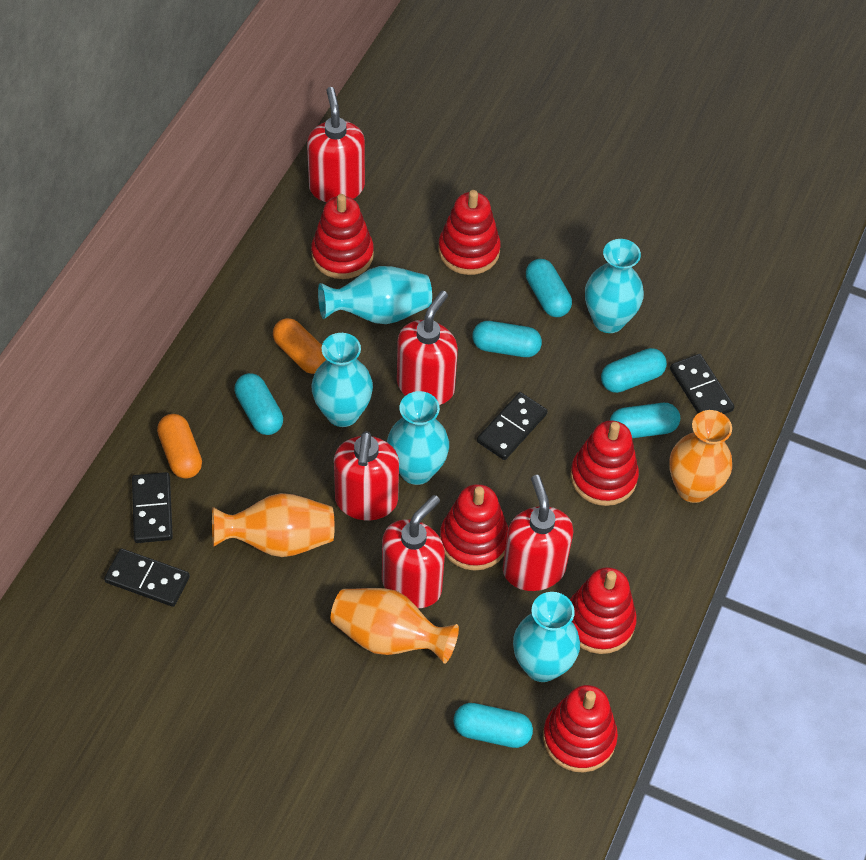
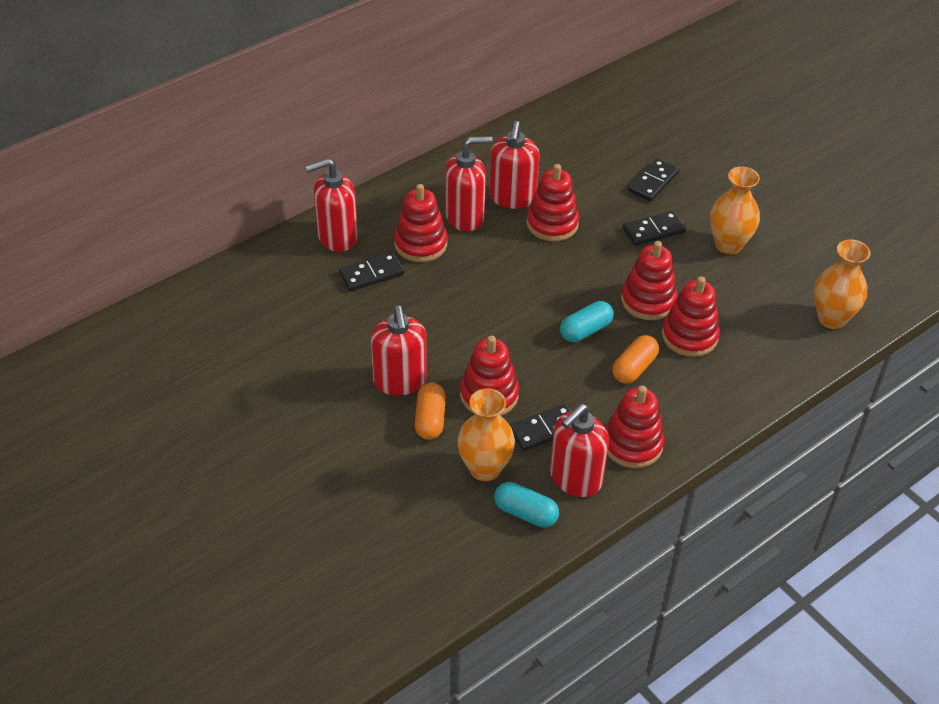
turquoise capsule: [234,373,283,435] [454,703,533,748] [472,321,542,357] [526,259,572,317] [601,348,667,393] [610,403,680,438] = 6 -> [494,482,559,528] [560,301,614,342] = 2
turquoise vase: [311,333,373,427] [318,266,432,324] [387,391,449,485] [513,592,580,682] [585,239,644,333] = 5 -> none = 0

